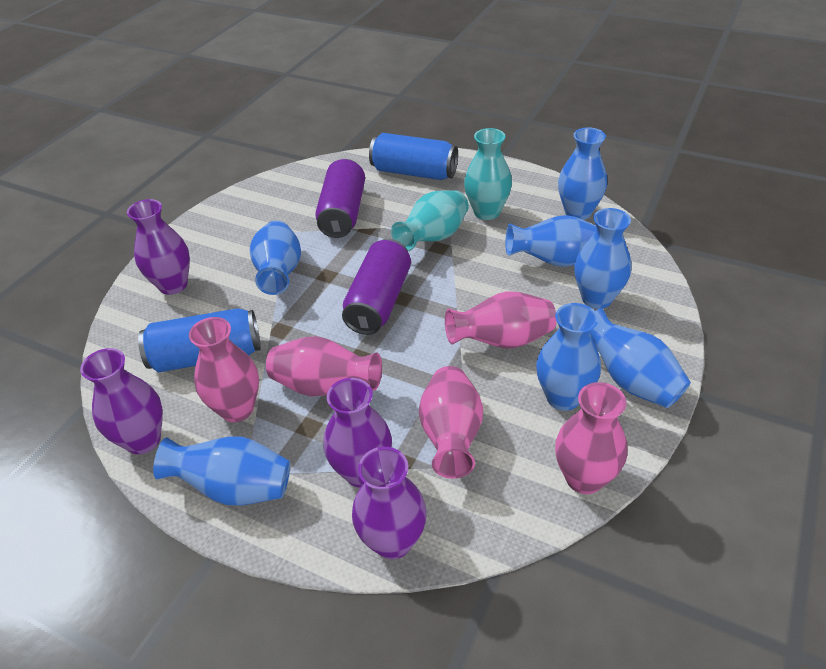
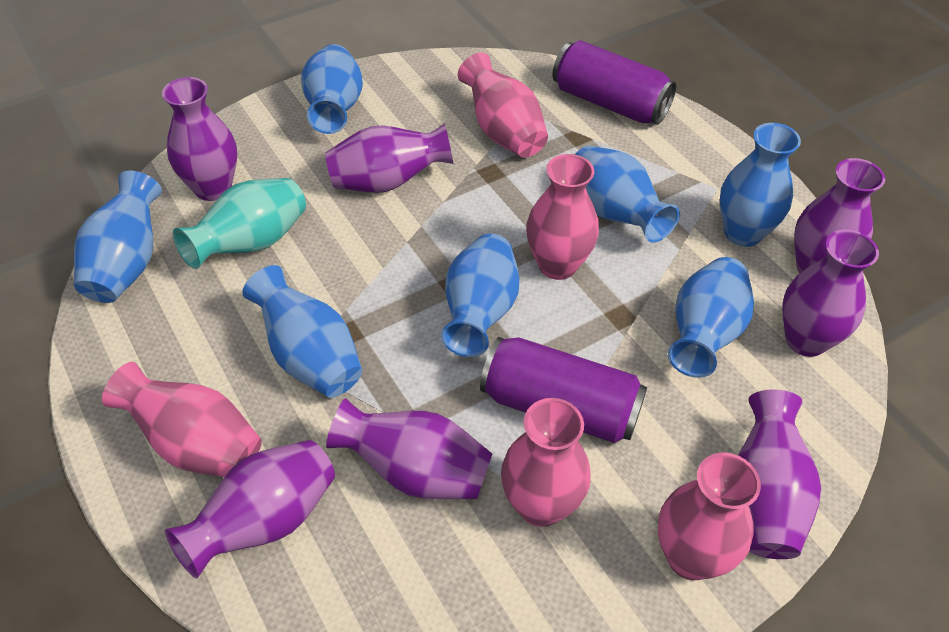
blue can: [138,308,261,372] [369,133,458,180] = 2 -> none = 0
purple vase: [80,348,163,454] [127,199,190,295] [323,378,392,487] [352,447,427,559] = 4 -> [162,77,237,201] [165,440,335,579] [325,123,453,193] [326,398,492,499] [738,389,821,559] [782,229,879,357] [794,158,885,274] = 7
turquoise vase: [391,190,469,251] [464,128,512,220] = 2 -> [173,178,306,269] = 1

